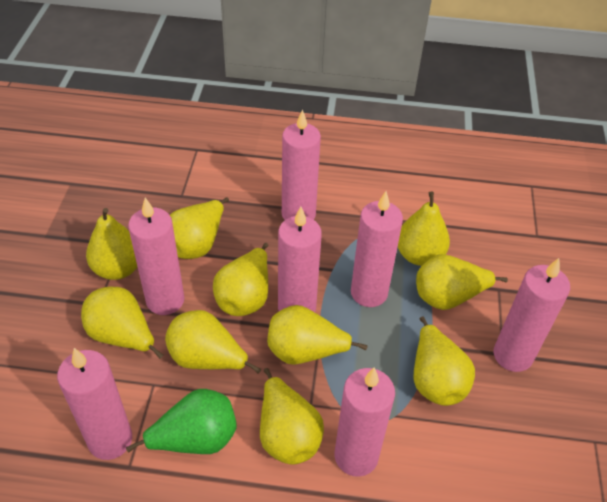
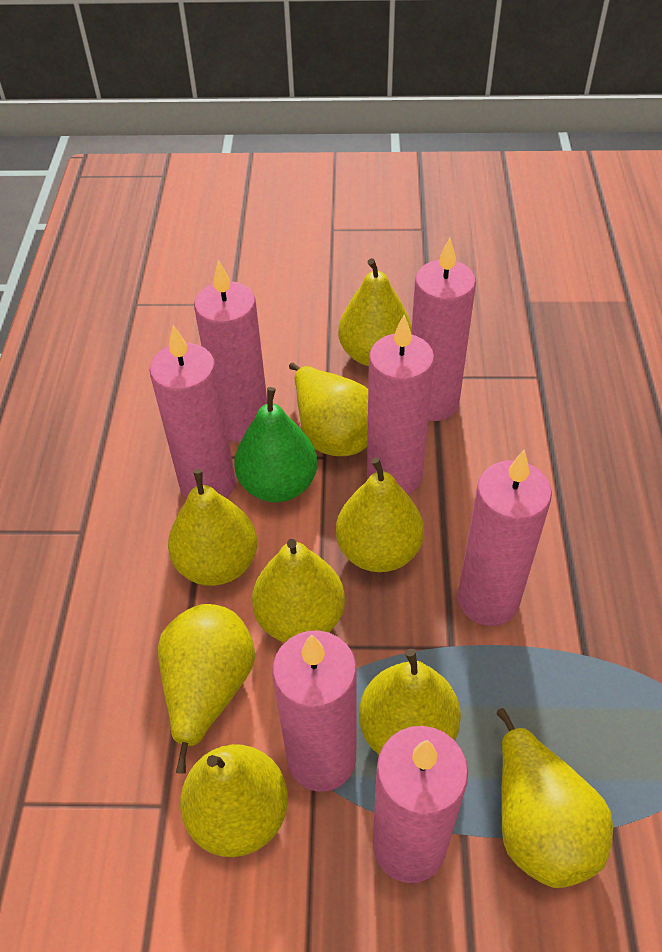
yellow pear: [81,287,164,359] [86,208,137,280] [165,310,261,374] [170,197,229,259] [213,243,268,316] [260,368,324,465] [267,305,368,365] [398,192,450,266] [414,316,475,406] [416,254,508,310] = 10 -> [158,604,255,774] [168,469,257,586] [180,744,288,857] [252,539,345,642] [289,363,368,456] [336,457,424,572] [338,258,412,366] [359,649,461,754] [497,708,613,888] = 9

